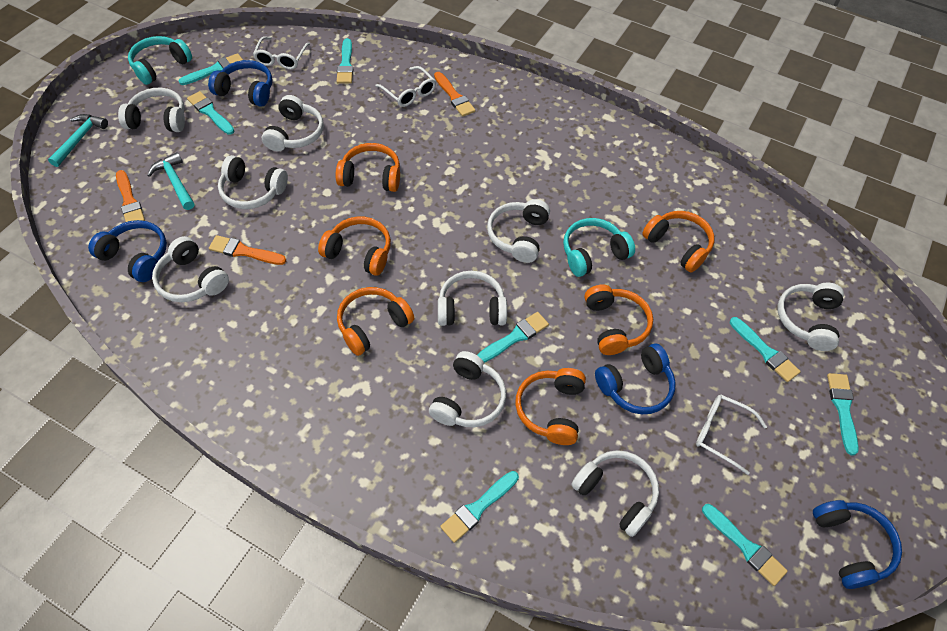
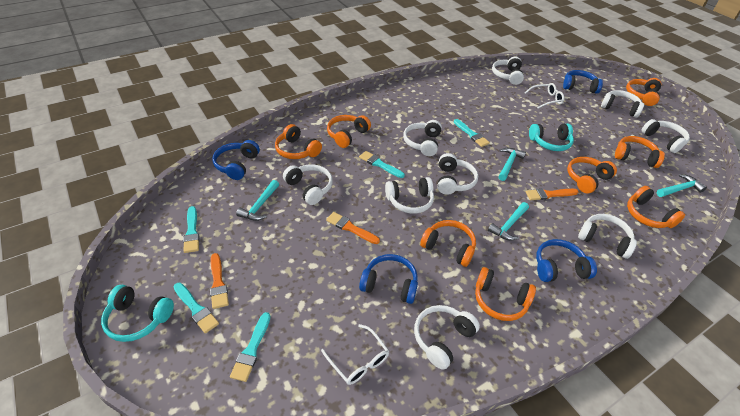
orange headphones: [318,216,391,276] [336,143,400,192] [337,287,414,356] [515,368,586,445] [584,285,653,355] [642,211,714,272] = 6 -> [275,124,322,159] [327,115,371,148] [420,220,476,267] [475,267,536,321] [567,157,617,193] [615,136,665,168] [626,78,661,106] [627,186,685,228] = 8
turquoise brush: [179,53,243,85] [187,91,234,135] [337,38,353,84] [440,471,519,543] [477,312,549,363] [702,504,788,586] [730,317,801,382] [827,373,859,456] = 8 -> [174,283,219,334] [183,206,199,253] [230,312,271,382] [359,151,405,178] [454,119,490,147] = 5
turquoise hammer: [48,114,108,167] [147,152,194,210] = 2 -> [236,180,279,221] [488,202,529,240] [498,148,526,181] [657,174,707,197] = 4
white glasses: [253,36,310,69] [375,66,436,107] [696,394,767,475] = 3 -> [321,324,389,385] [525,83,564,109] = 2

